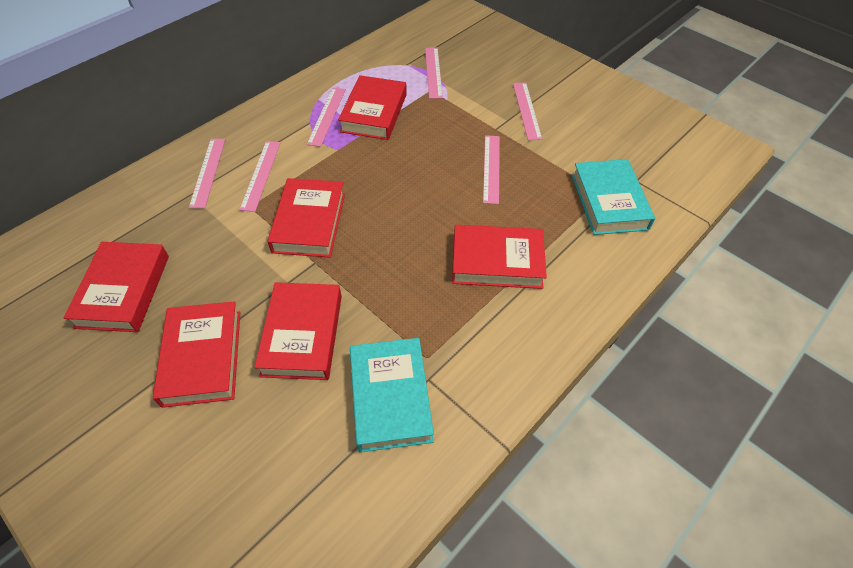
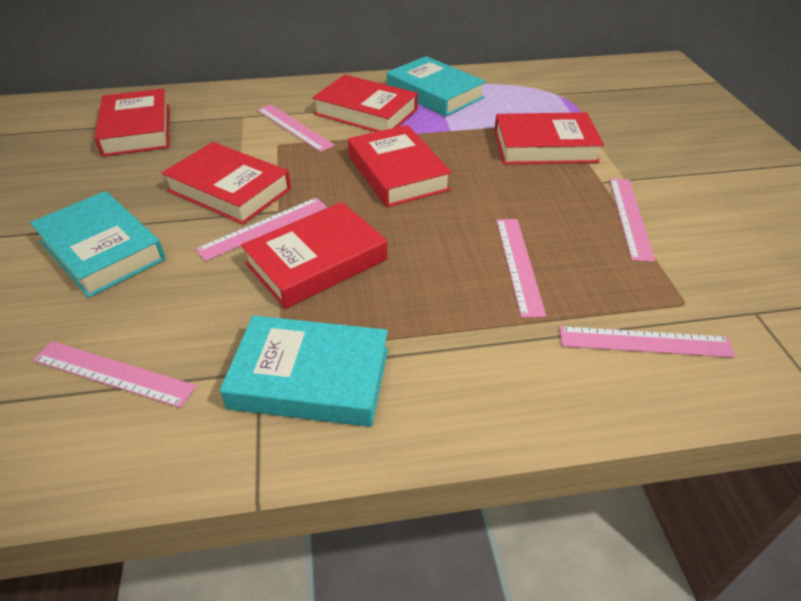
turquoise book: [350,338,434,452] [572,159,655,235] = 2 -> [30,191,166,298] [220,315,388,427] [387,56,486,117] = 3

